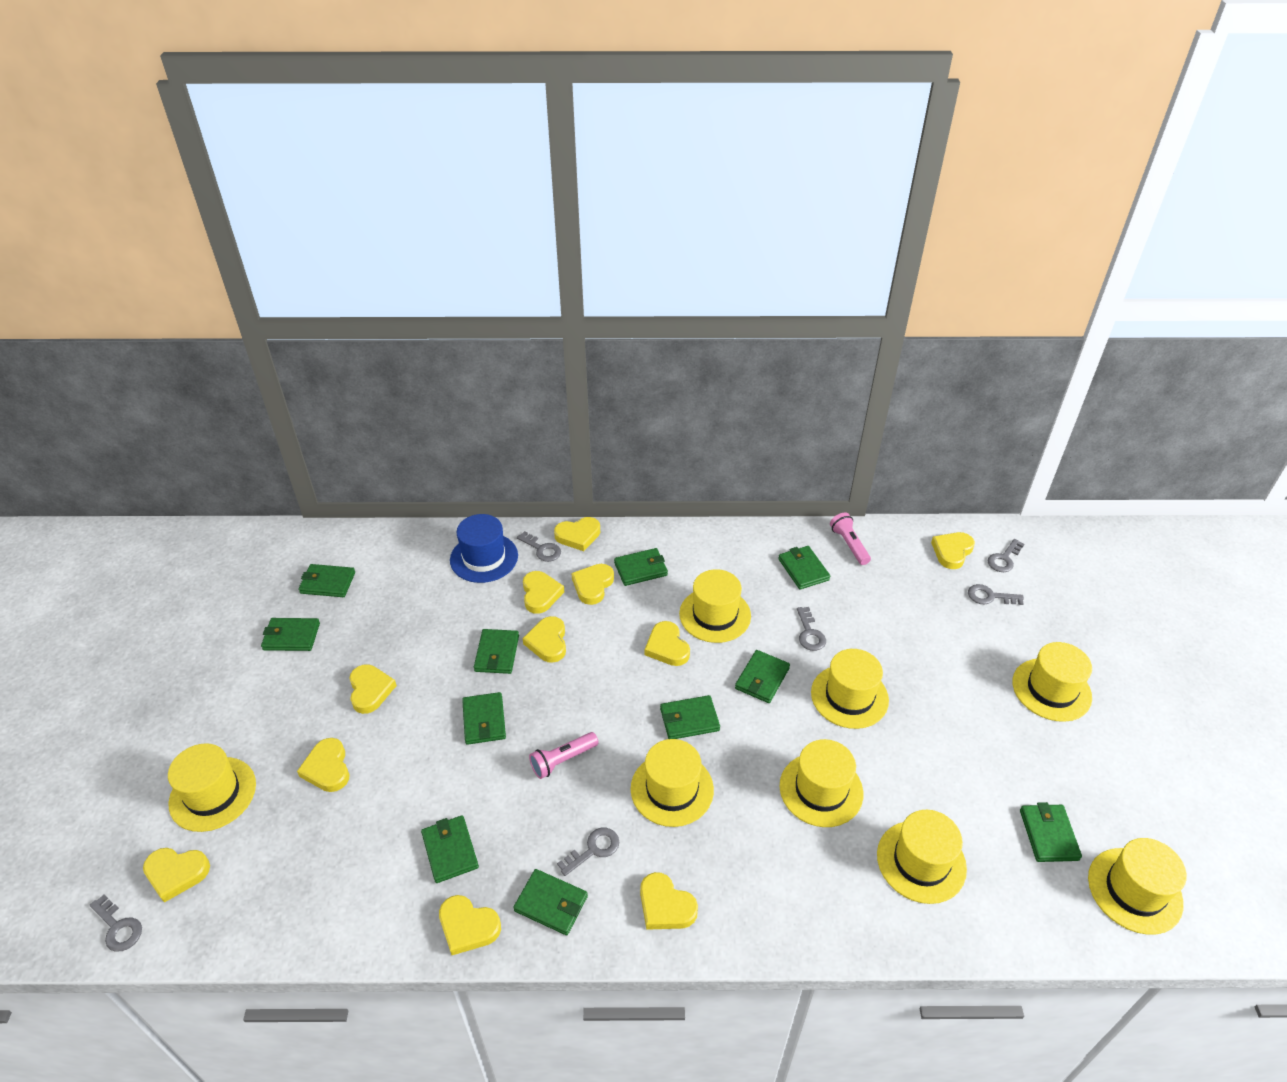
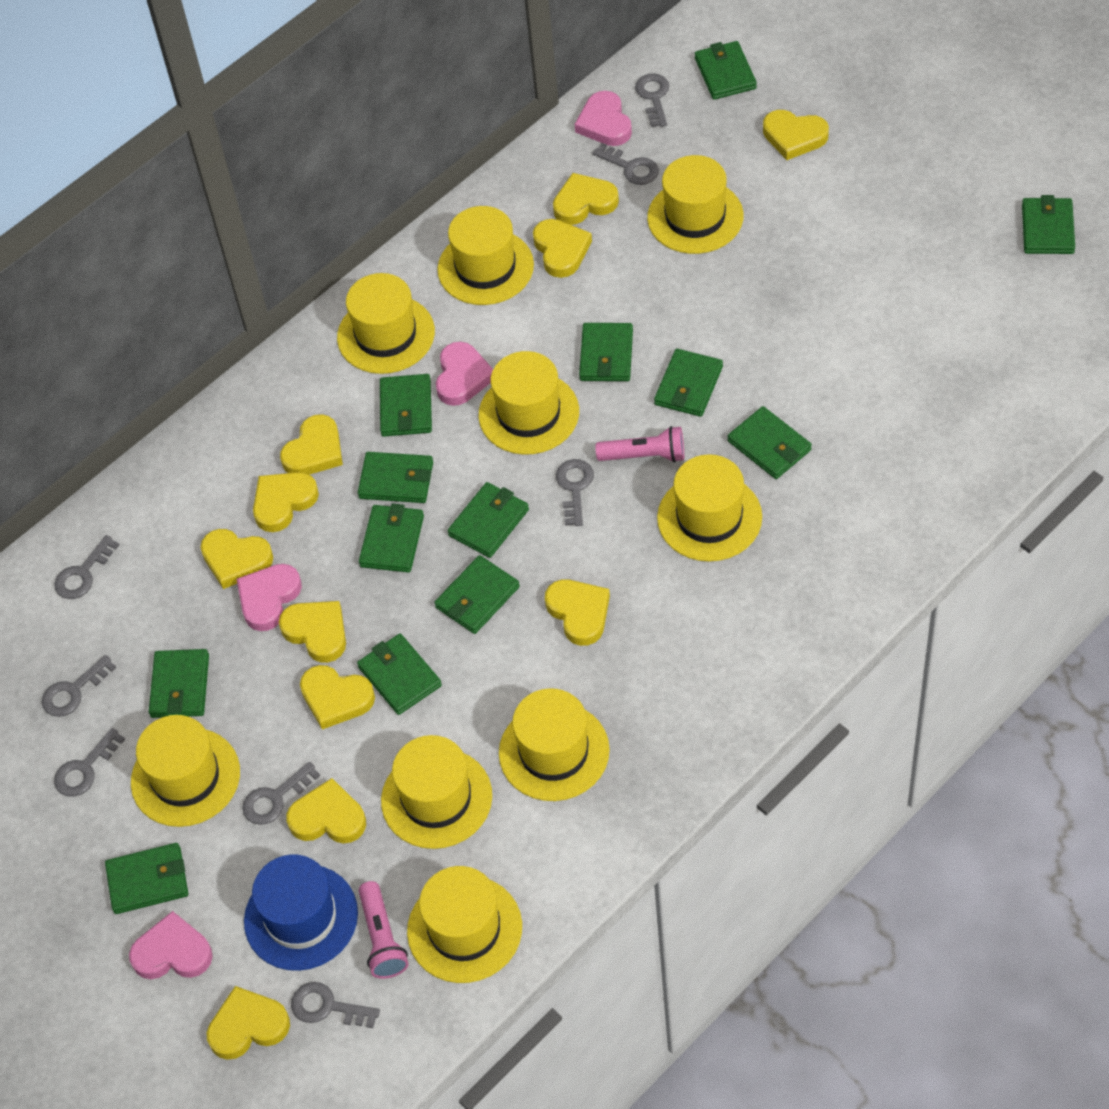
green wallet: [261,618,320,651] [298,564,355,597] [421,815,479,883] [462,692,506,745] [474,629,519,674] [513,869,588,935] [614,548,668,586] [660,695,720,739] [735,650,790,703] [778,546,830,589] [1020,802,1082,862] = 11 -> [105,843,188,914] [149,649,209,718] [357,634,442,715] [358,452,433,503] [359,503,424,572] [380,374,432,437] [434,555,520,634] [448,482,529,558] [579,323,633,381] [654,349,723,417] [695,41,757,100] [728,406,812,479] [1022,195,1075,254] = 13
grey key: [90,895,142,952] [517,531,561,562] [557,828,619,876] [797,607,826,651] [968,584,1024,605] [988,539,1024,572] = 6 -> [42,655,116,717] [54,535,119,599] [54,728,125,797] [242,762,320,825] [291,982,380,1028] [556,459,594,526] [593,143,659,185] [635,73,669,127] = 8
pink heart: none = 0 -> [129,911,213,979] [236,564,302,631] [436,342,493,406] [575,91,632,146] = 4
yellow hat: [168,743,256,832] [631,739,714,827] [679,569,751,643] [780,739,863,827] [811,649,889,729] [877,810,967,904] [1012,642,1092,722] [1088,838,1187,935] = 8 -> [131,715,240,827] [337,273,435,374] [381,735,492,849] [407,866,522,983] [437,206,534,305] [479,351,579,455] [499,688,610,801] [647,155,744,254] [657,454,762,562] = 9

